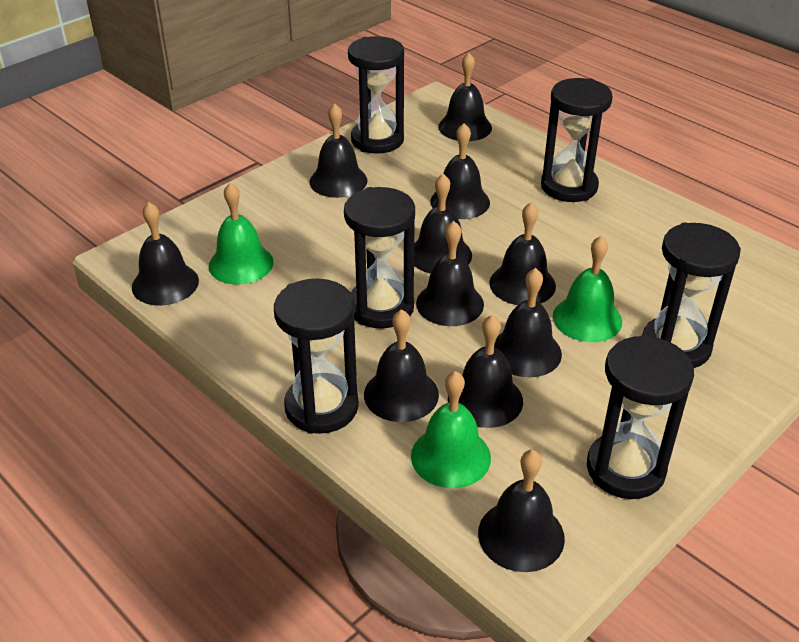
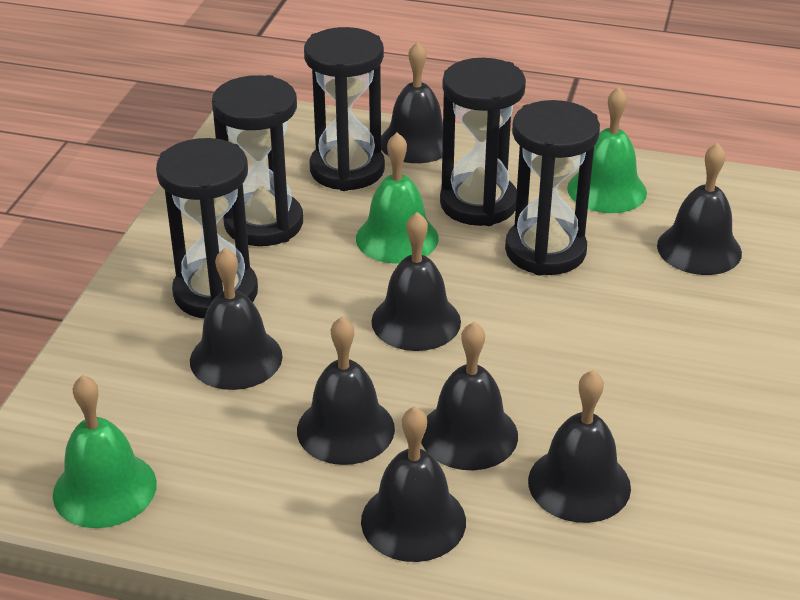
black bell: [132,202,199,306] [309,103,367,198] [364,309,439,422] [414,174,472,274] [416,221,484,326] [430,123,490,219] [438,53,492,141] [448,314,523,428] [478,450,565,572] [489,202,556,305] [494,268,562,377] = 11 -> [190,248,283,390] [297,317,395,465] [361,406,466,562] [371,212,461,351] [381,41,443,163] [421,322,518,470] [528,370,631,523] [657,143,742,275] = 8
black hourglass: [274,278,359,434] [344,187,415,328] [348,36,404,154] [541,78,613,202] [587,335,694,499] [642,222,741,368] = 6 -> [156,138,258,318] [212,75,303,246] [304,27,385,191] [440,58,526,226] [505,100,600,275] = 5

